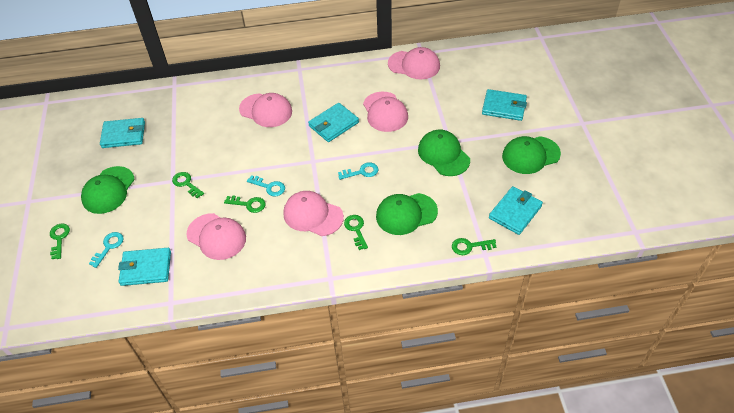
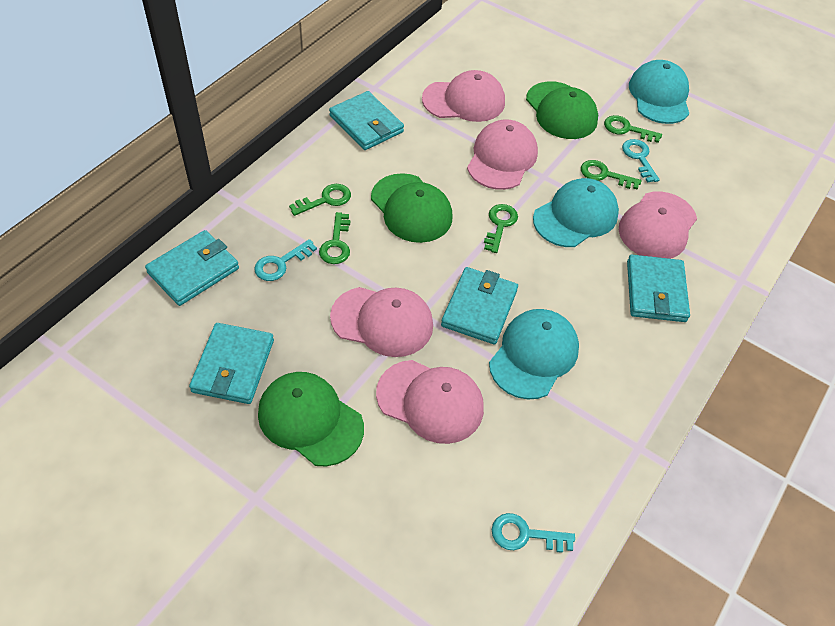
green cap: [81,166,135,214] [376,193,438,235] [418,129,470,176] [502,136,561,174] = 4 -> [258,372,364,466] [371,173,452,243] [526,81,598,139] = 3
turquoise cap: none = 0 -> [489,309,579,399] [533,178,619,247] [629,60,689,124] = 3

